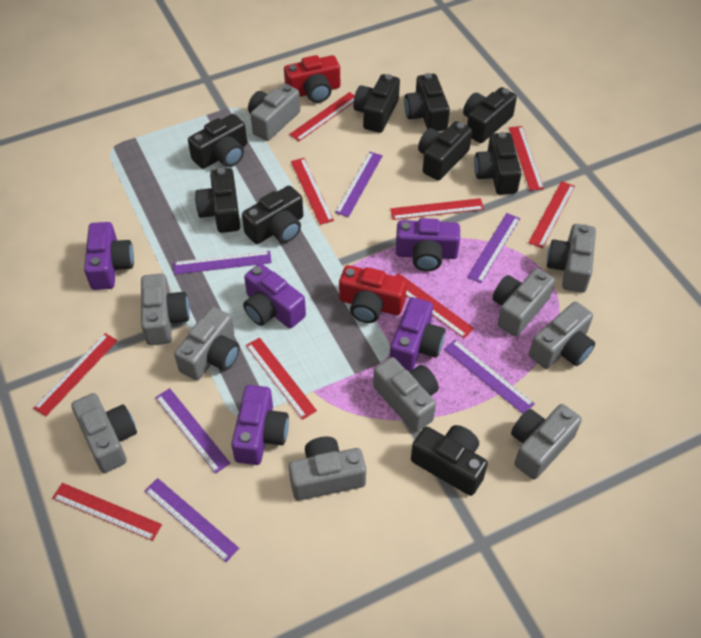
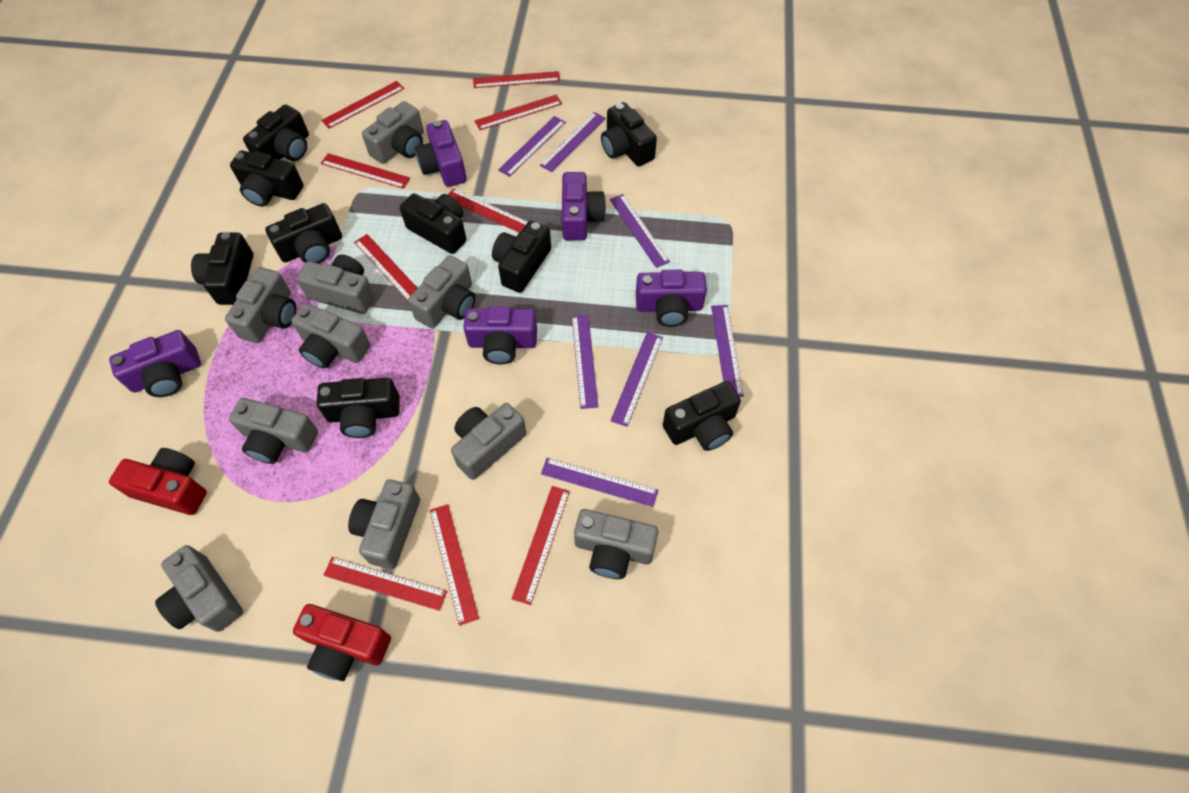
purple ruler: [144,478,239,562] [155,388,231,474] [173,251,272,275] [335,152,383,217] [444,340,535,414] [467,213,520,283] = 6 -> [498,116,566,177] [540,112,606,172] [541,458,658,507] [572,315,598,409] [610,194,670,268] [610,332,663,427] [711,305,744,397] = 7

